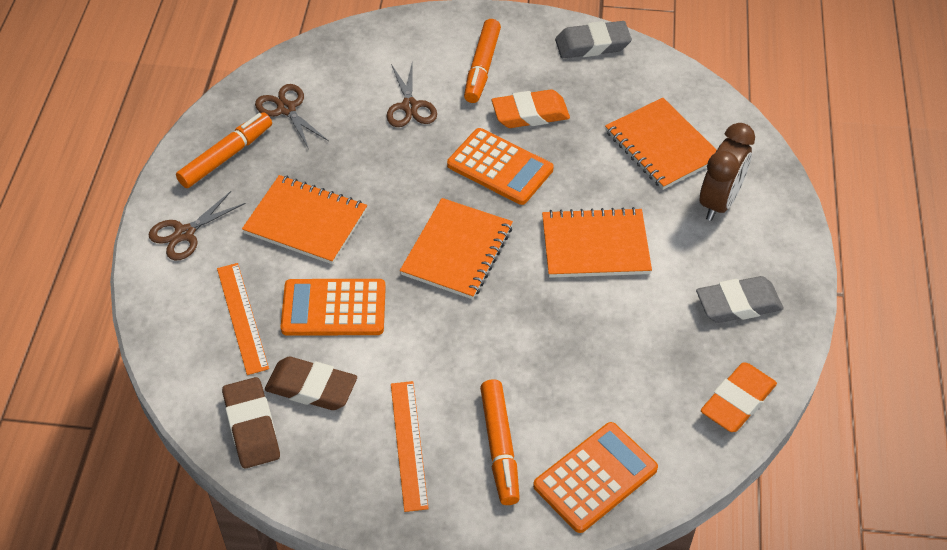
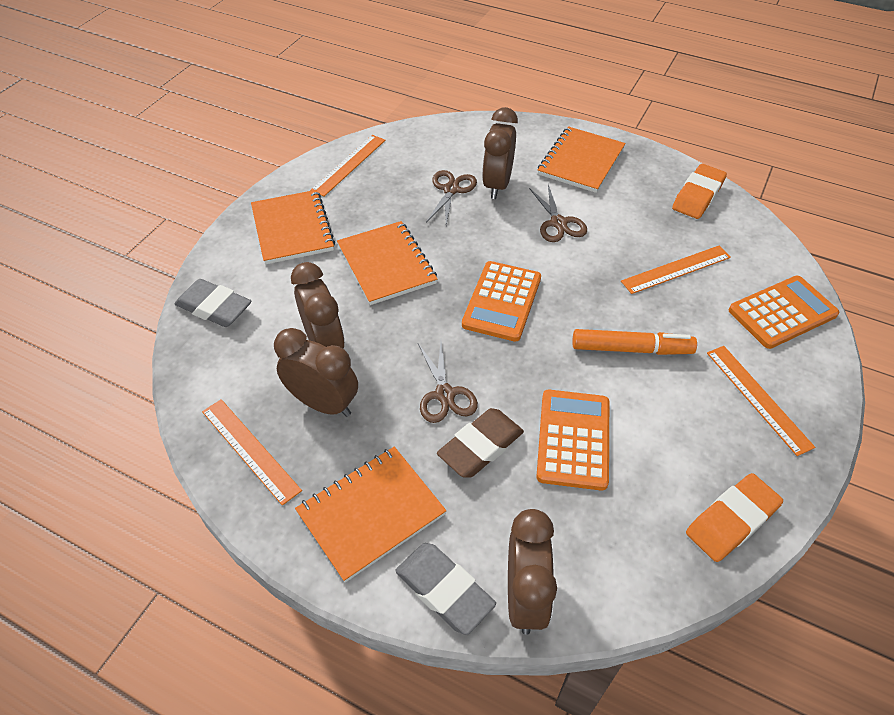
brown clock: [700,123,755,221] = 1 -> [274,328,358,417] [291,262,345,349] [482,107,518,199] [508,509,557,635] = 4
brown eraser: [222,377,280,468] [265,357,357,410] = 2 -> [437,408,524,478] = 1
orange marker: [176,112,272,188] [464,19,501,103] [480,379,520,505] = 3 -> [573,329,697,355] = 1
orange ruler: [217,263,269,375] [391,381,429,512] = 2 -> [202,399,302,506] [310,135,385,196] [621,246,731,294] [707,346,815,456] = 4

